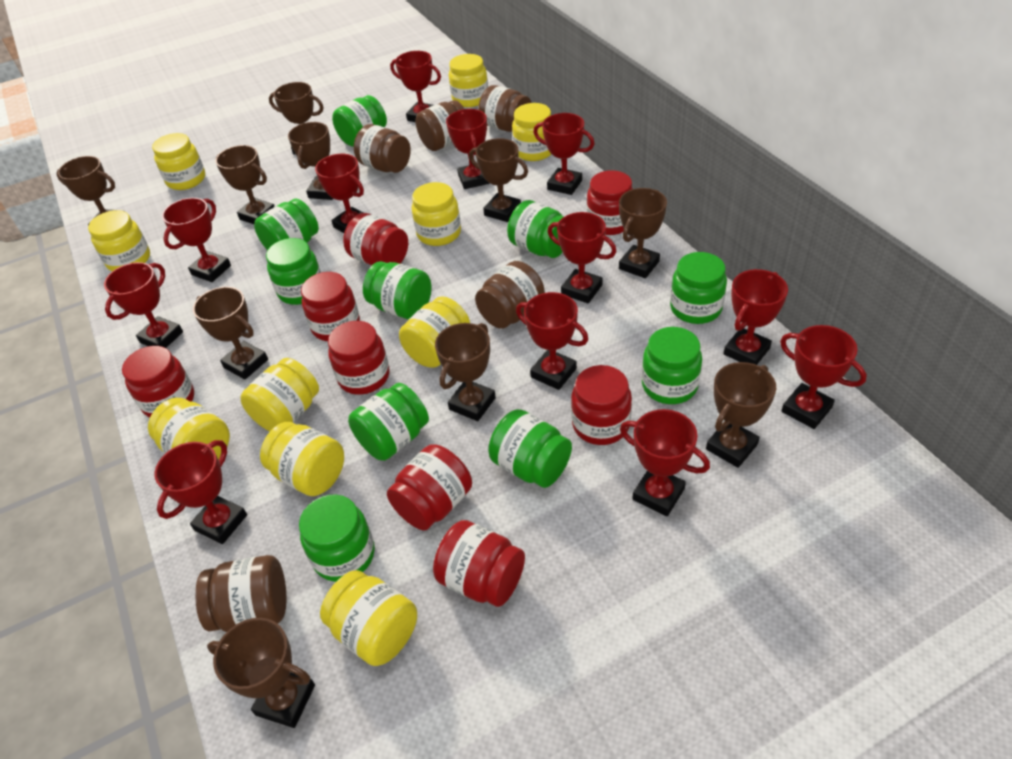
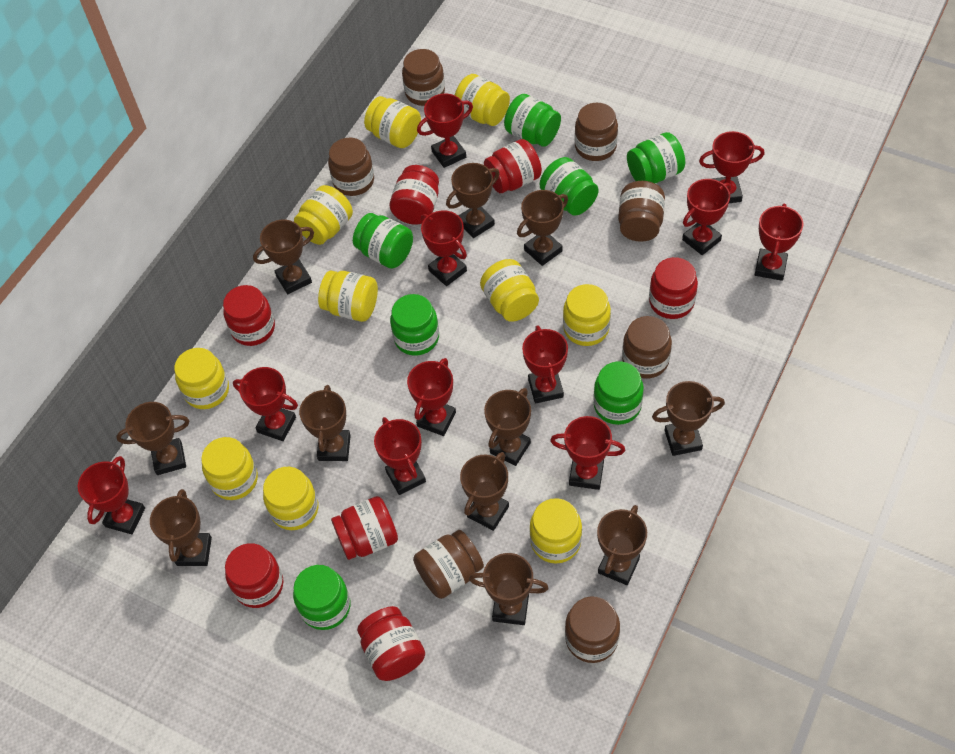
brown jar: [195,555,287,632] [354,124,411,173] [415,100,464,151] [475,261,545,329] [478,85,531,132] = 5 -> [328,138,374,196] [402,49,445,106] [413,530,484,599] [565,596,620,663] [575,103,618,161] [618,181,665,242] [622,316,672,379] = 7
brown trophy: [56,156,125,226] [193,287,268,379] [207,618,315,728] [215,145,275,224] [269,82,323,155] [288,122,333,200] [435,323,496,421] [469,138,528,222] [619,188,667,278] [706,362,776,468] = 10 -> [116,402,189,475] [150,489,212,566] [253,220,314,294] [299,385,351,461] [446,163,500,238] [460,452,509,531] [469,553,548,625] [484,388,531,466] [517,190,568,266] [597,505,647,585] [652,381,725,456] = 11
green jar: [254,199,319,250] [266,238,321,305] [299,494,375,582] [332,95,387,147] [348,383,429,461] [363,261,432,320] [488,409,572,488] [507,200,564,258] [642,327,702,404] [670,252,727,324] = 10 -> [293,565,351,630] [353,213,413,269] [390,294,439,356] [504,94,561,147] [540,157,598,216] [593,361,644,425] [627,132,685,183] = 7
red jar: [122,346,194,418] [301,272,360,341] [328,321,389,395] [343,213,408,265] [387,444,472,531] [433,520,525,607] [571,365,632,445] [587,170,633,235] = 8 -> [223,285,275,346] [225,543,284,608] [331,496,398,560] [357,606,425,681] [390,165,439,225] [484,139,542,193] [649,257,698,319] = 7
red trophy: [104,262,183,348] [155,440,247,544] [162,198,231,282] [315,154,364,233] [390,51,441,122] [446,109,489,189] [516,292,588,390] [533,113,595,195] [548,212,617,303] [620,409,710,516] [723,269,788,365] [780,325,867,429] = 12 -> [78,456,145,534] [233,367,298,441] [374,417,426,495] [407,358,456,436] [417,94,473,168] [421,211,467,286] [522,325,568,403] [550,416,625,490] [682,179,731,255] [699,131,764,203] [755,204,803,281] = 11

